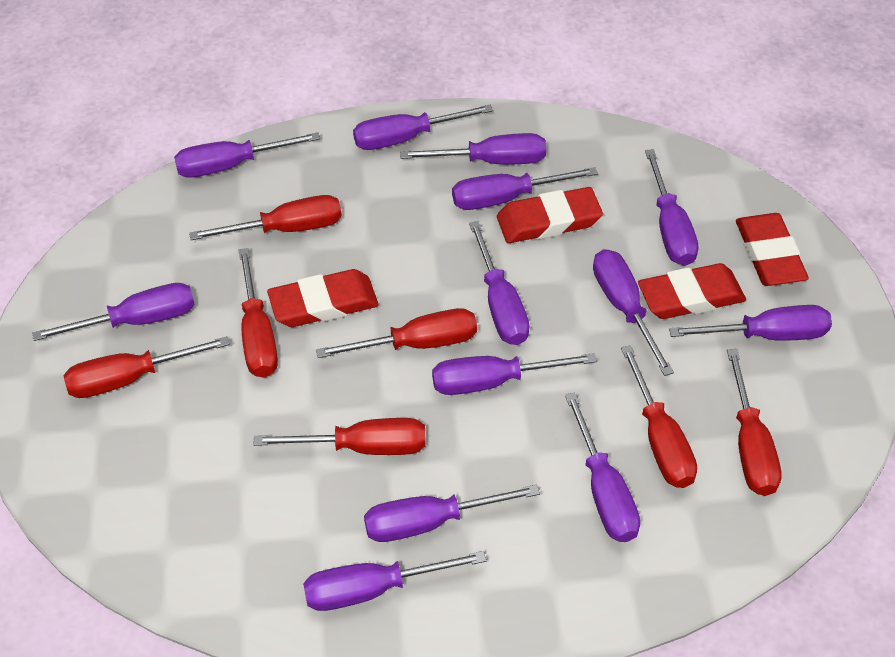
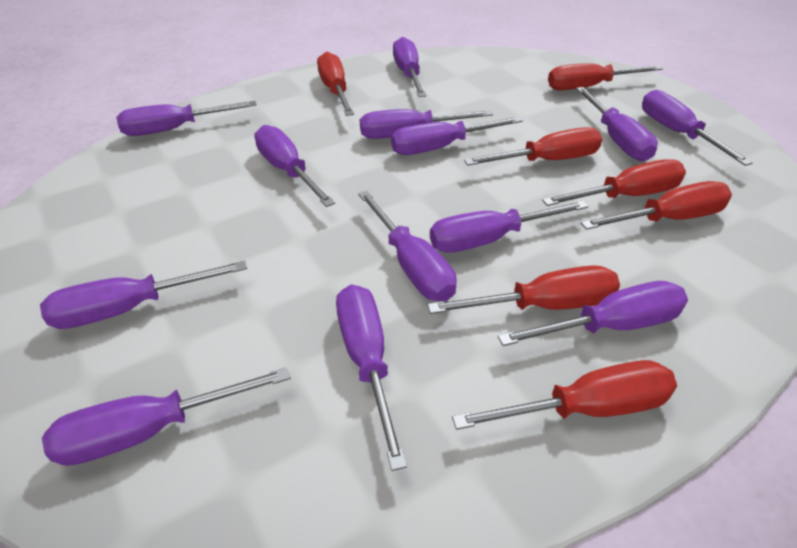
red eraser: [267,269,379,327] [497,187,603,243] [638,263,746,319] [736,213,809,286] = 4 -> none = 0

